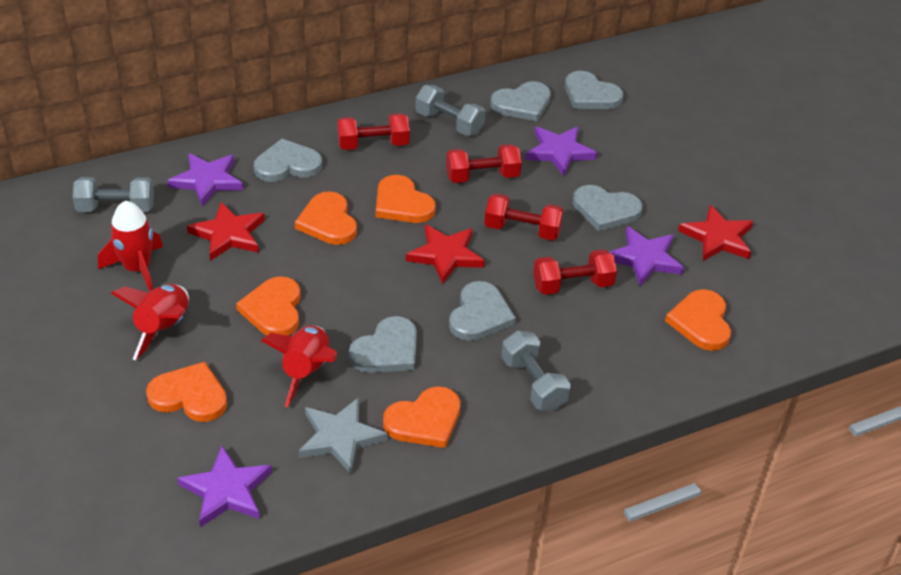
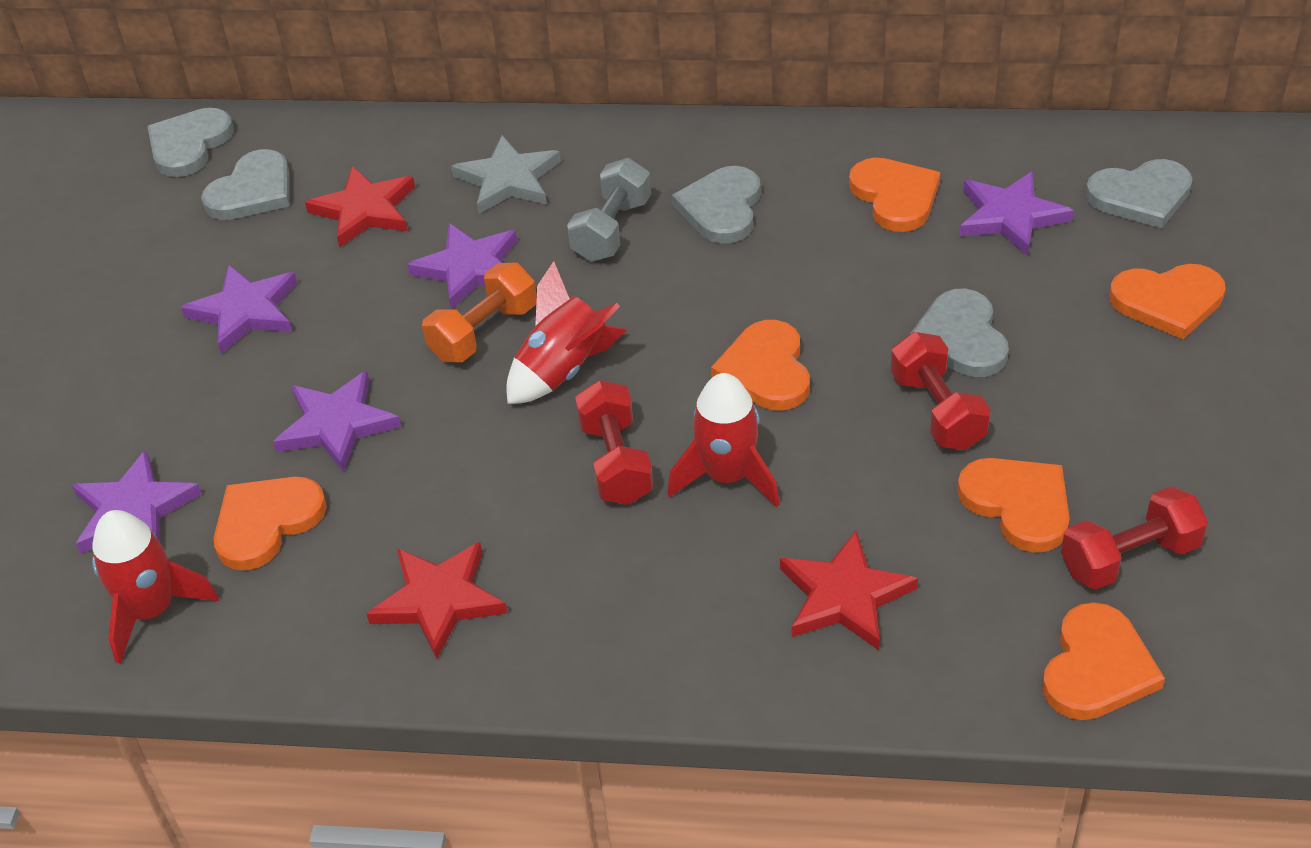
grey dumbbell: [73,177,154,212] [415,85,486,136] [501,330,571,411] = 3 -> [567,158,651,262] = 1
grey heart: [254,139,322,182] [349,316,417,373] [449,281,516,341] [490,81,551,121] [565,71,623,109] [573,185,642,231] = 6 -> [147,108,234,177] [201,149,290,220] [672,166,761,244] [909,289,1009,377] [1085,159,1193,228] = 5
orange dumbbell: none = 0 -> [422,263,537,362] = 1
purple star: [167,153,243,206] [177,446,272,527] [525,127,597,176] [610,226,684,286] = 4 -> [72,450,202,554] [181,265,297,354] [273,371,401,472] [407,223,517,309] [959,171,1074,256] = 5
red dumbbell: [337,113,410,150] [446,144,522,183] [484,193,564,241] [533,250,617,295] = 4 -> [575,380,653,505] [891,332,991,450] [1061,486,1208,590] = 3

